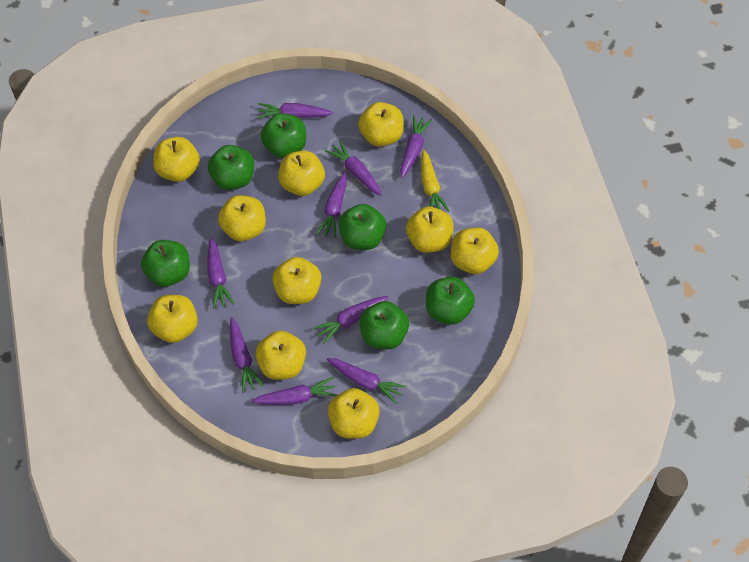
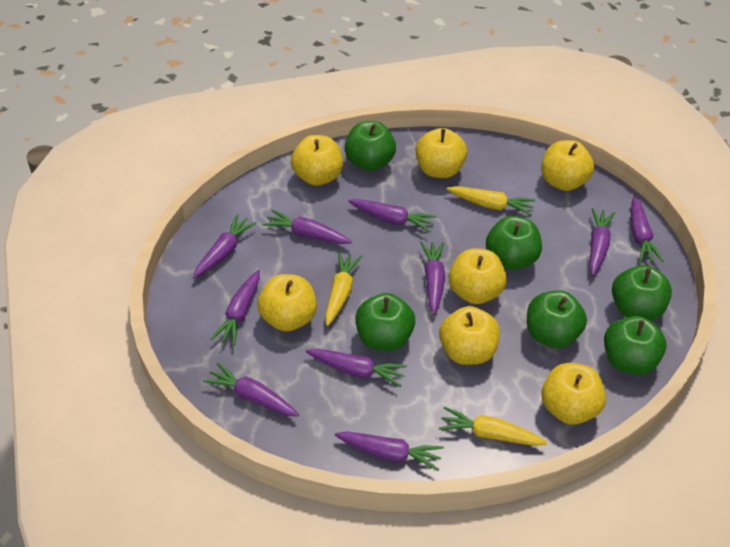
purple carrot: [207,237,234,308] [230,317,264,392] [251,377,337,405] [257,103,333,119] [313,296,388,344] [316,172,347,238] [325,140,382,196] [327,358,406,404] [400,115,432,178] = 9 -> [193,214,257,278] [203,362,299,416] [211,270,260,346] [263,209,352,244] [306,349,407,387] [335,431,444,471] [348,199,437,232] [420,241,445,314] [589,208,615,276] [631,196,664,262] = 10
yellow apple: [147,295,198,343] [153,137,200,182] [218,195,266,241] [255,331,306,380] [272,257,321,304] [278,151,325,196] [328,388,380,439] [358,102,404,147] [406,206,454,253] [451,227,499,274] = 10 -> [257,274,317,331] [291,135,343,186] [416,128,467,178] [439,306,500,365] [449,248,507,304] [541,140,594,191] [541,363,606,425] = 7
yellow carrot: [421,149,450,212] = 1 -> [325,252,362,326] [439,407,548,446] [447,186,536,216] = 3

